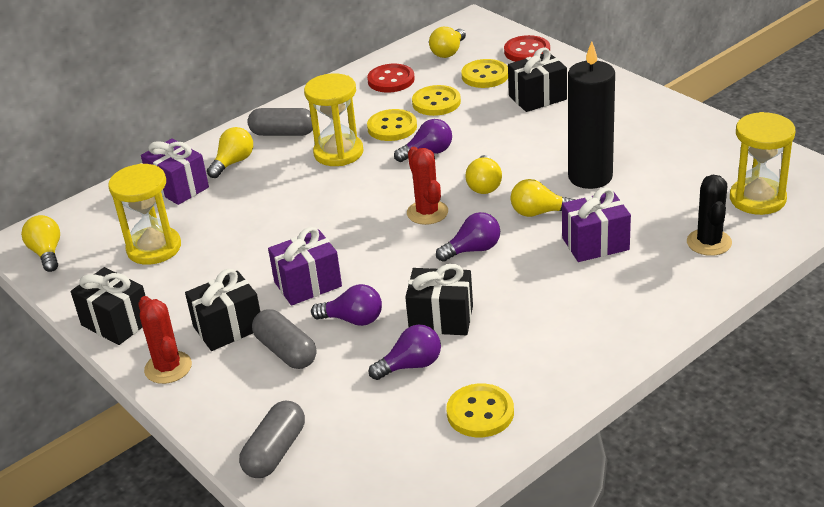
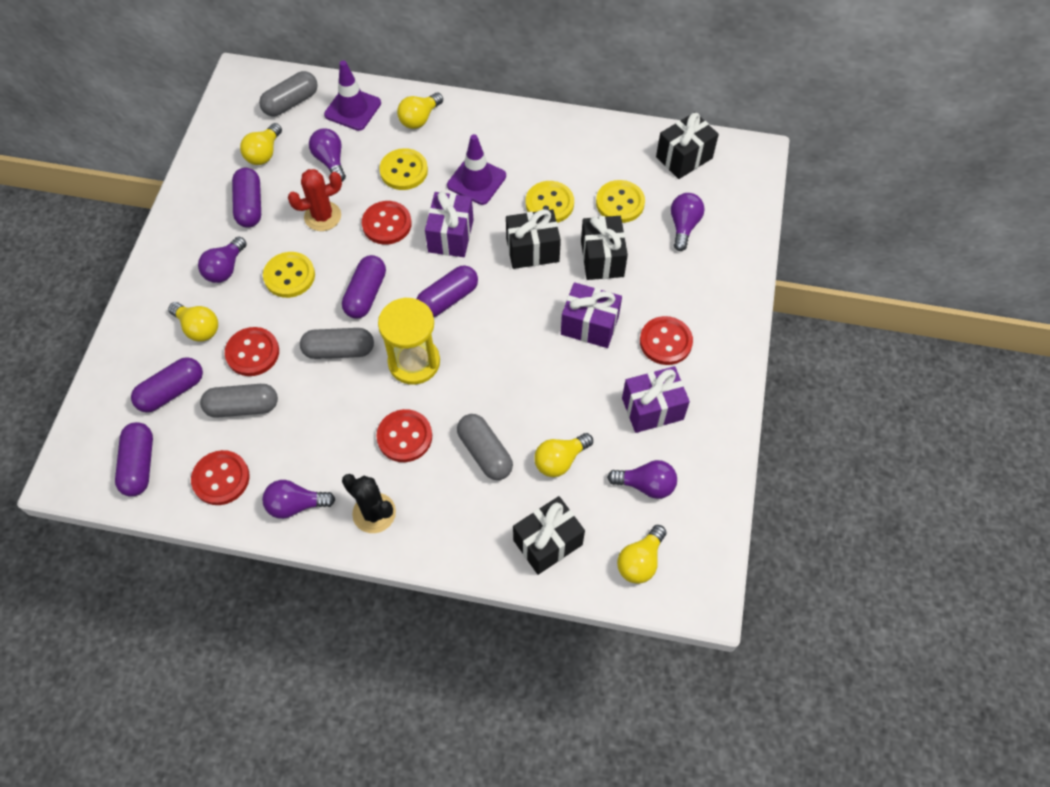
black candle: [568,41,615,189] = 1 -> none = 0
grey capsule: [239,401,305,478] [248,108,313,136] [252,309,316,369] = 3 -> [200,384,278,418] [259,71,318,116] [300,328,374,359] [457,414,513,480] = 4
purple capsule: none = 0 -> [115,422,153,497] [131,357,203,412] [232,168,261,228] [342,255,386,319] [416,266,478,317] = 5
purple light bulb: [311,284,382,326] [369,325,441,380] [394,119,452,162] [436,212,500,262] = 4 -> [198,237,246,283] [262,480,335,519] [309,128,346,182] [607,460,677,499] [671,193,704,251] = 5
purple traffic cone: none = 0 -> [324,61,381,131] [447,134,506,205] = 2
red button: [367,64,415,93] [504,35,550,62] = 2 -> [191,450,250,505] [225,327,279,376] [362,201,412,245] [376,409,432,462] [640,316,693,365] = 5
red cactus: [139,296,192,384] [407,147,448,225] = 2 -> [288,169,342,231] = 1
yellow hourglass: [108,164,181,265] [304,73,364,166] [730,112,795,215] = 3 -> [378,298,440,385] = 1

